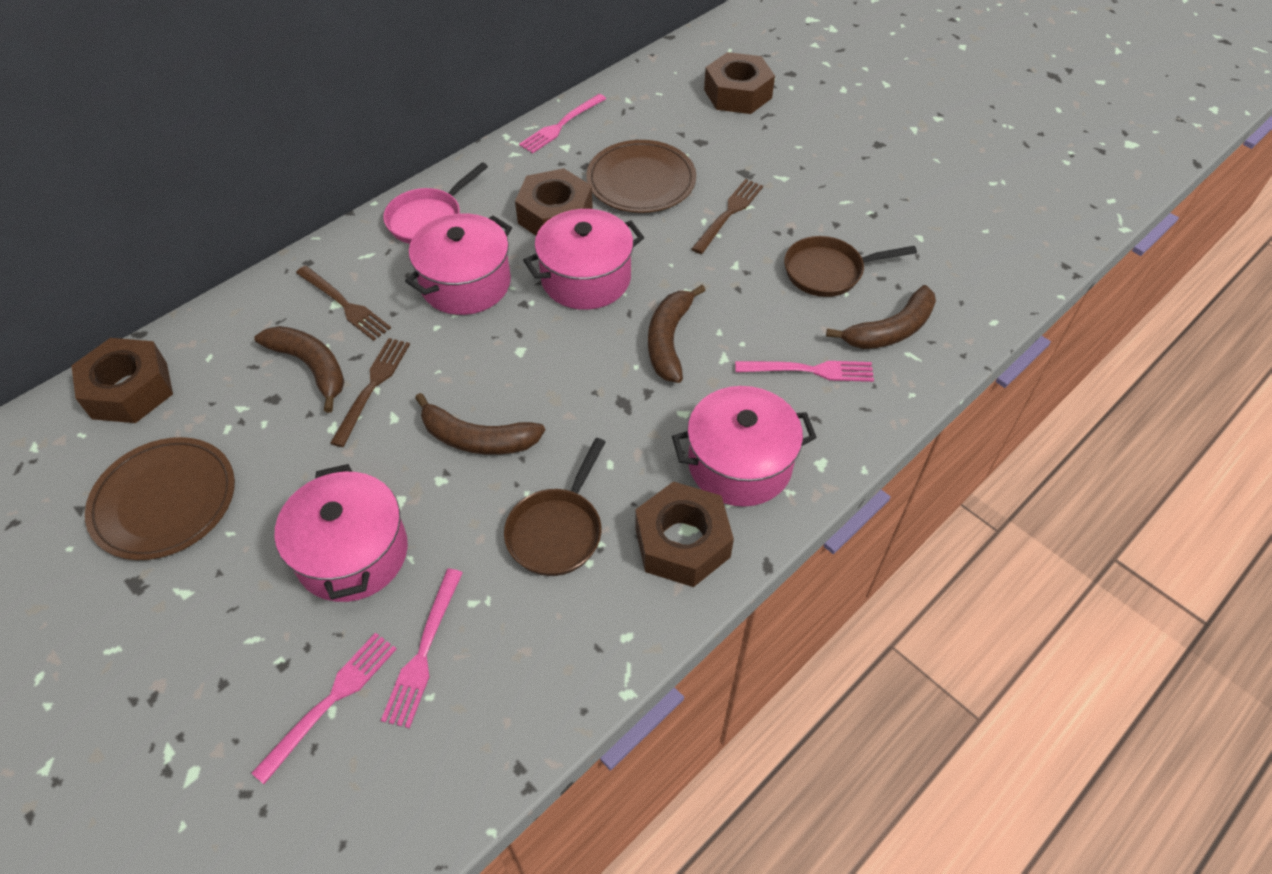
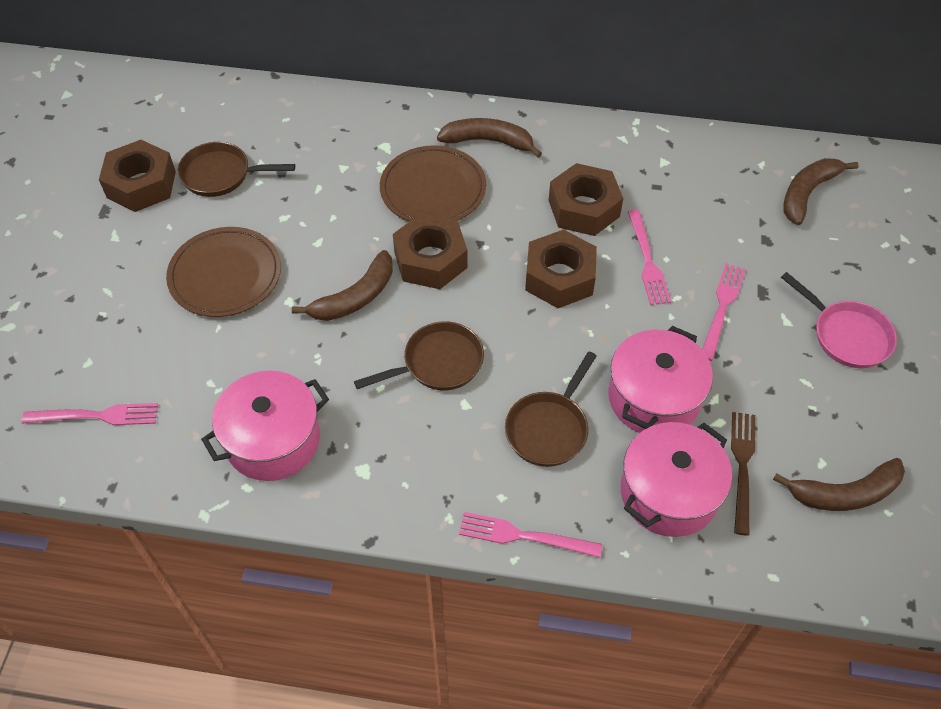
brown fork: [296,266,391,341] [330,338,410,447] [691,179,763,254] = 3 -> [731,412,755,536] = 1
brown pan: [504,438,605,576] [784,236,917,297] = 2 -> [178,142,295,197] [354,321,484,390] [505,352,596,467] = 3
pink pot: [274,464,408,602] [405,213,512,315] [523,209,644,310] [672,386,817,507] = 4 -> [201,371,329,481] [608,326,713,433] [621,422,732,537] = 3

